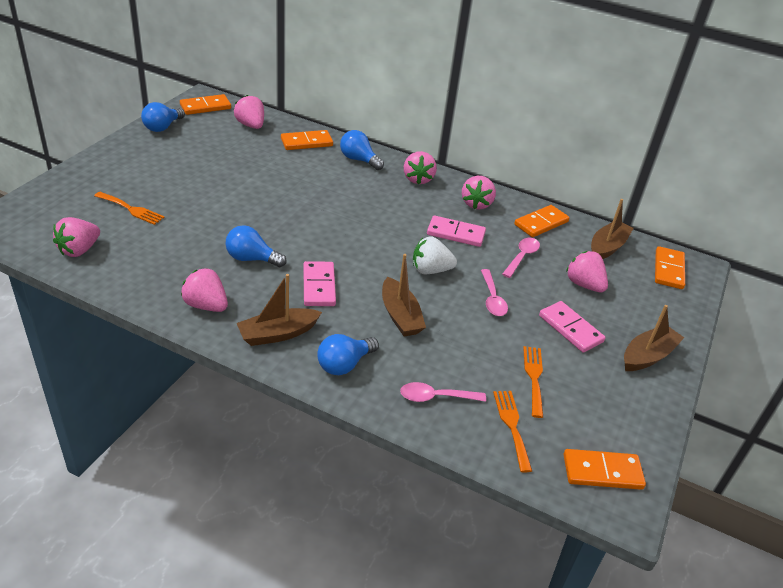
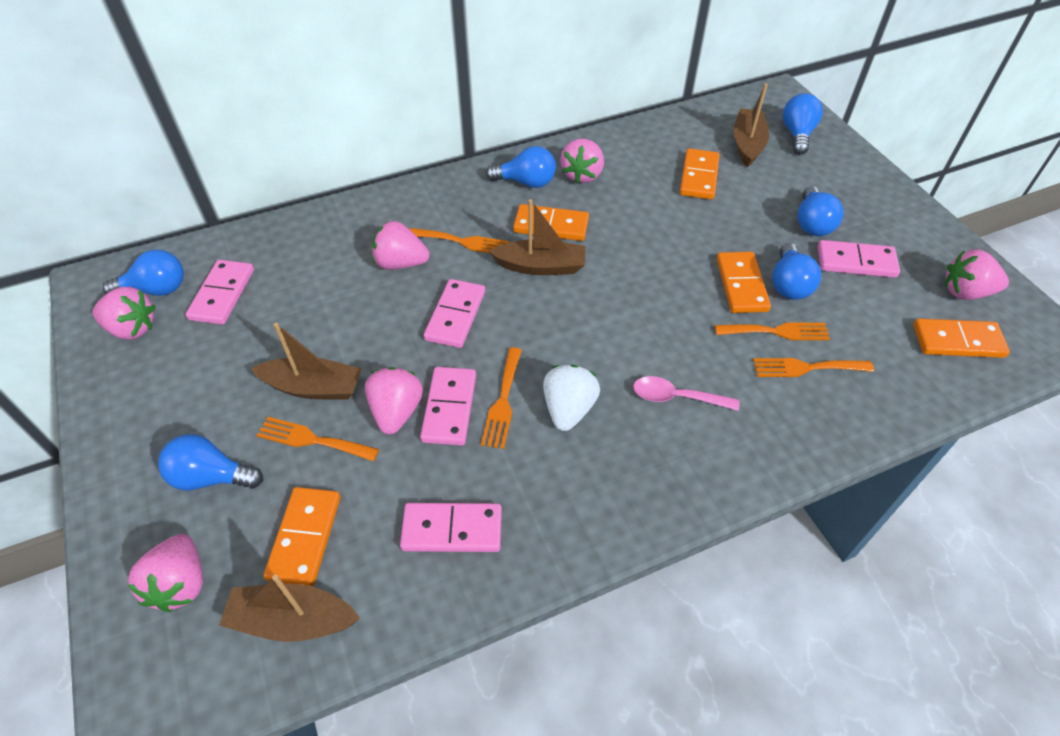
blue light bulb: [141,102,185,132] [225,225,286,267] [318,334,379,375] [340,130,384,170] = 4 -> [103,250,184,296] [158,434,263,490] [486,146,556,188] [772,243,821,300] [783,93,823,155] [797,186,844,236] = 6
orange fork: [94,192,165,225] [493,391,532,473] [523,346,543,418] = 3 -> [256,417,379,462] [410,228,509,253] [481,347,522,449] [715,322,830,340] [753,358,874,377] = 5
pink domino: [303,261,336,306] [427,216,486,247] [539,301,605,353] = 3 -> [186,260,254,325] [400,503,502,552] [420,367,476,446] [424,279,485,348] [818,240,900,278] = 5
pink spoon: [400,382,486,402] [481,269,508,316] [502,238,540,278] = 3 -> [633,376,740,411] = 1

